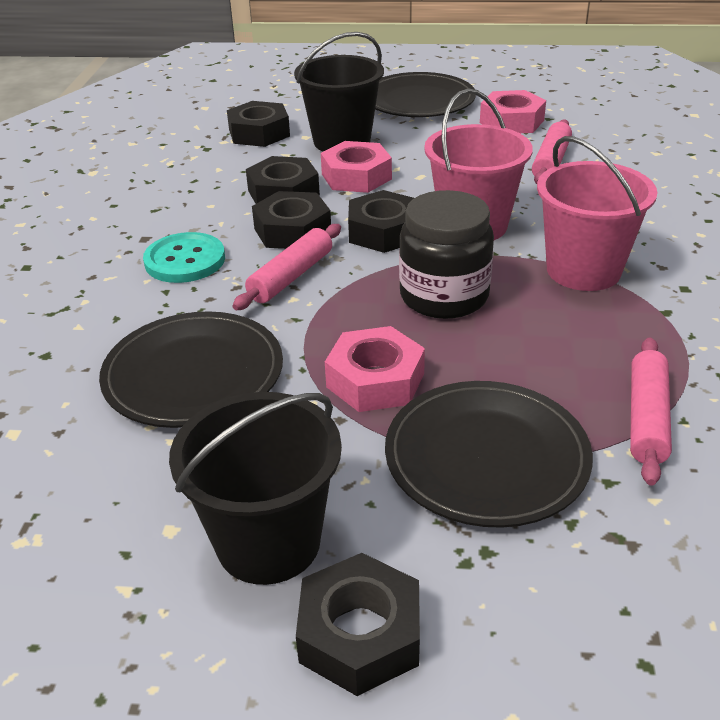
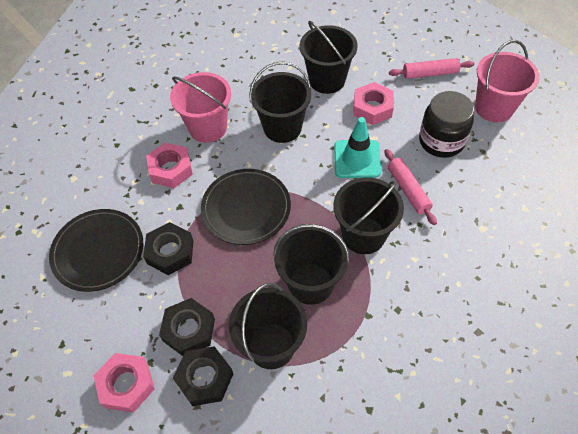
black bucket: [169,392,342,585] [294,32,384,151] = 2 -> [229,283,307,369] [249,62,311,143] [273,224,349,305] [300,21,358,94] [333,177,404,254] = 5
black nut: [227,101,290,147] [246,156,320,204] [252,191,331,249] [296,553,420,696] [348,190,414,253] = 5 -> [143,222,193,275] [159,298,215,356] [173,346,233,406] = 3
black plate: [99,311,283,428] [375,72,476,117] [385,381,593,528] = 3 -> [49,209,143,292] [201,169,291,245] = 2
pink rolling pin: [232,224,341,310] [532,119,572,184] [630,337,672,486] = 3 -> [385,149,437,225] [389,58,474,79] = 2
turquoise button: [143,232,225,283] = 1 -> none = 0
turquoise traffic cone: none = 0 -> [334,117,381,178] = 1

